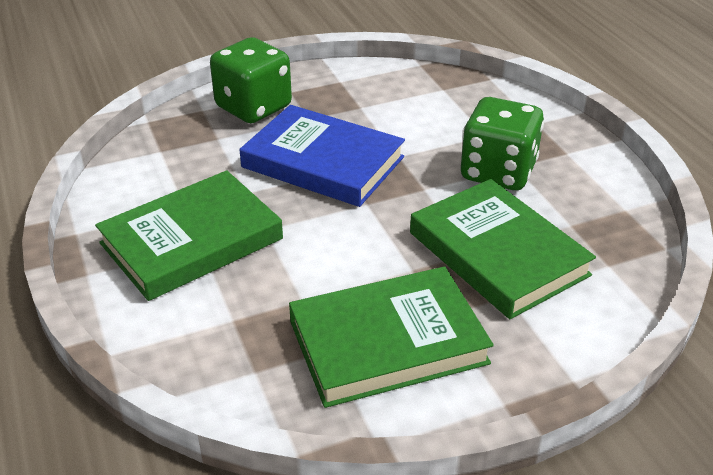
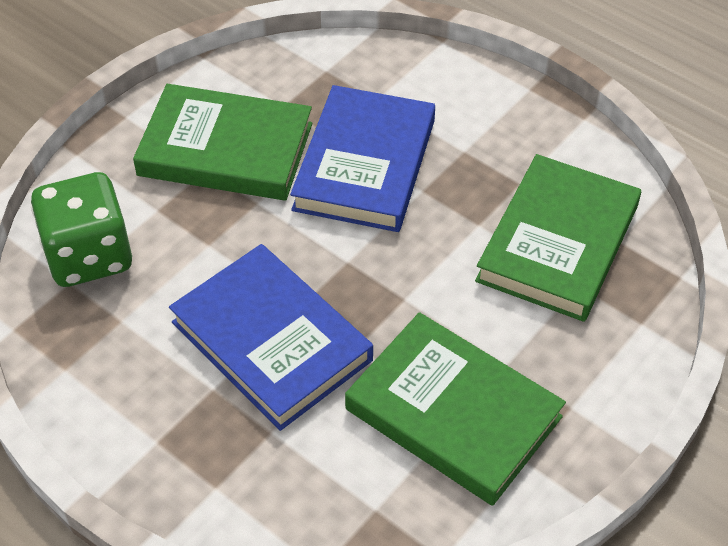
blue book: [239,105,405,207] = 1 -> [169,244,373,431] [290,85,435,232] = 2
green dice: [210,37,292,123] [461,97,544,190] = 2 -> [31,172,132,287] = 1

